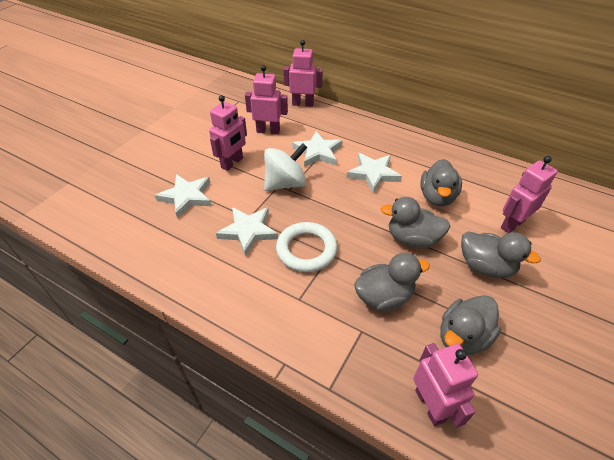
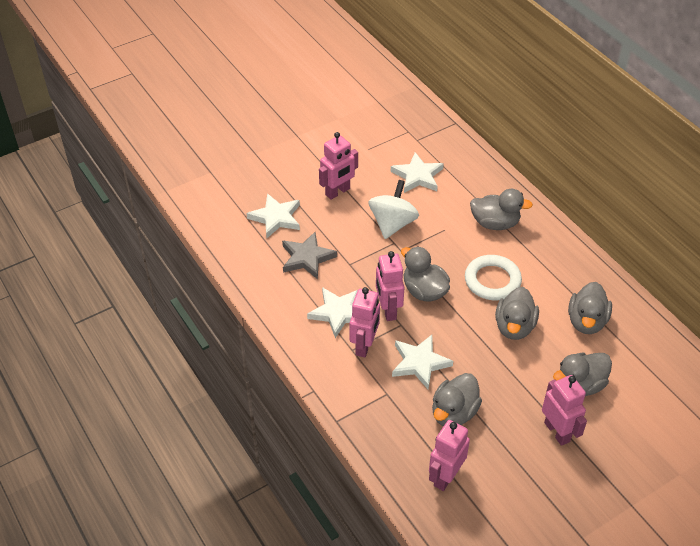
grey duck: [354,253,430,312] [381,197,450,248] [420,159,462,207] [440,295,501,356] [461,231,541,278] = 5 -> [401,246,450,301] [432,373,482,426] [470,189,533,230] [495,287,539,340] [553,352,612,396] [568,282,612,334] = 6
grey star: none = 0 -> [282,232,337,279] = 1

